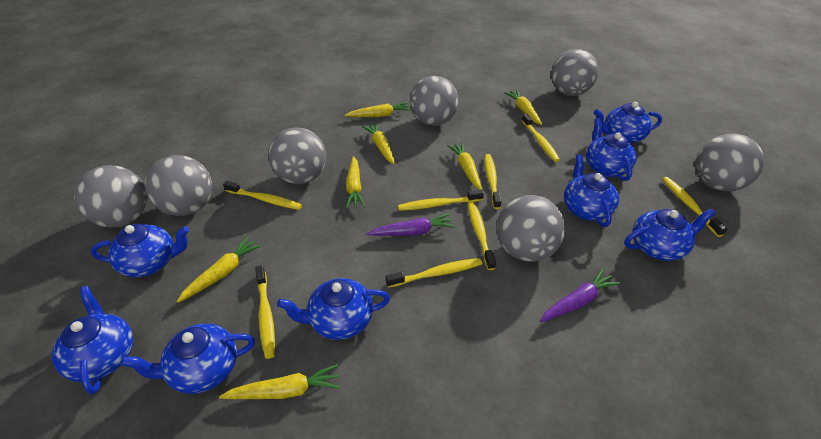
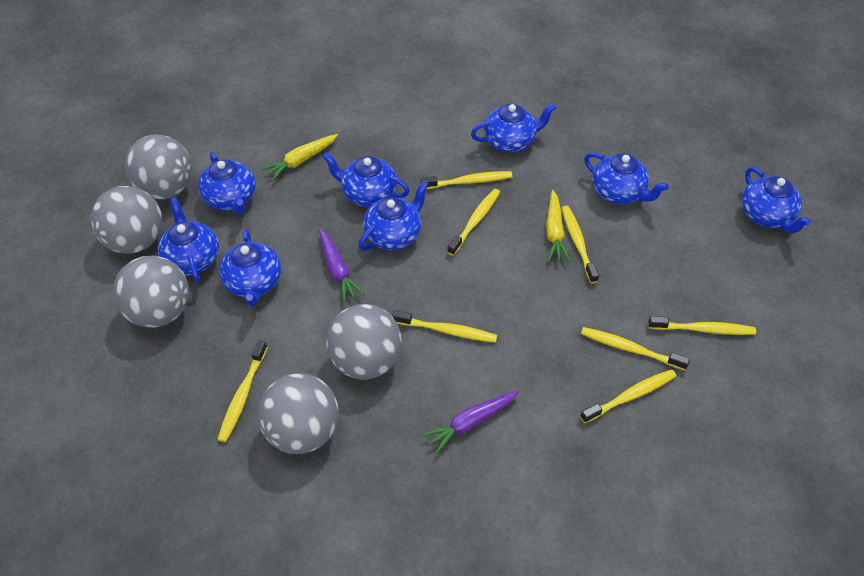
grey ball: [74,165,147,228] [145,155,212,216] [268,127,326,184] [410,76,459,126] [497,195,565,262] [551,49,598,96] [695,134,764,191] = 7 -> [91,186,163,254] [113,255,189,328] [124,134,192,199] [258,373,339,454] [326,304,402,380] = 5
yellow carrot: [176,237,262,303] [219,364,340,399] [344,102,411,117] [346,156,365,208] [362,123,395,165] [447,143,482,190] [504,90,542,125] = 7 -> [261,134,338,181] [546,190,570,262] = 2

